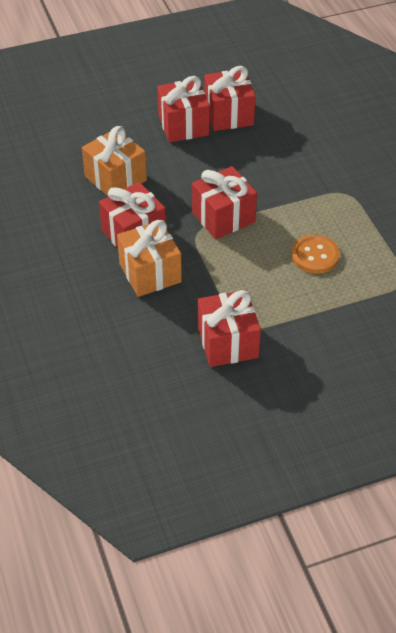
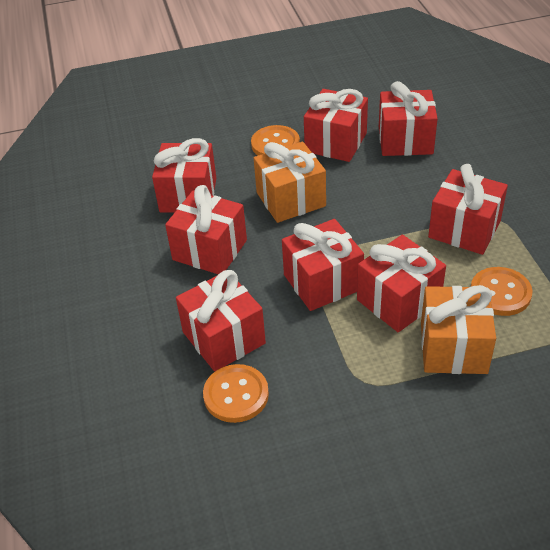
orange button: [291,235,340,274] = 1 -> [203,364,269,423] [251,125,300,155] [471,267,532,316] = 3
red gift: [99,182,166,248] [157,76,210,142] [192,166,257,239] [198,290,261,367] [204,66,256,131] = 5 -> [152,138,216,213] [165,185,247,274] [176,270,266,372] [282,219,364,311] [304,89,368,162] [357,235,446,332] [379,81,438,156] [428,164,508,255] = 8

